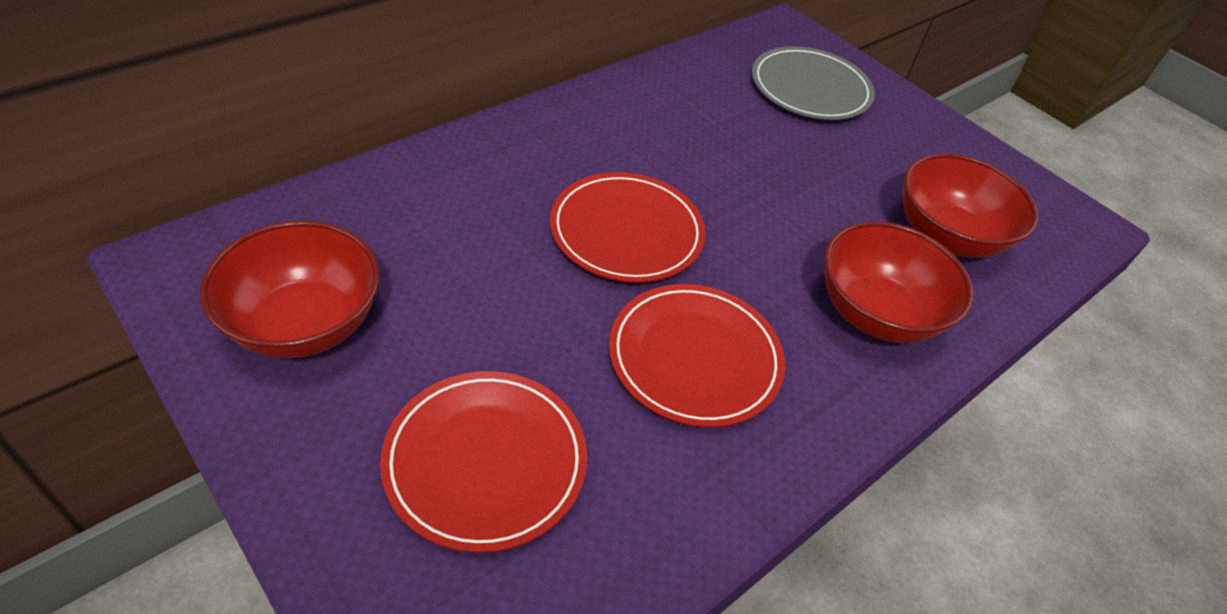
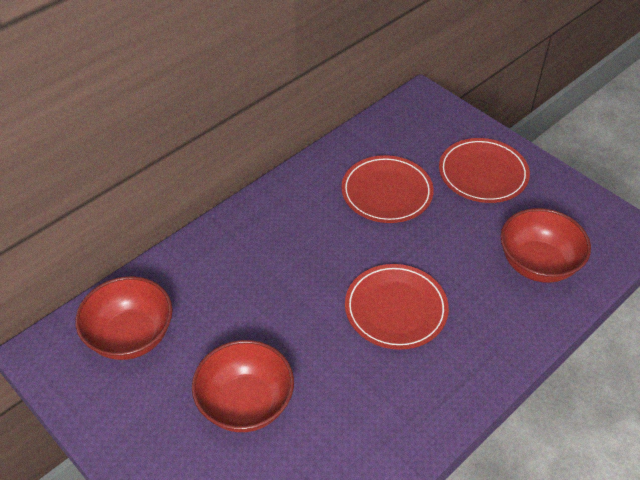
grey plate: [752,46,875,120] = 1 -> none = 0

